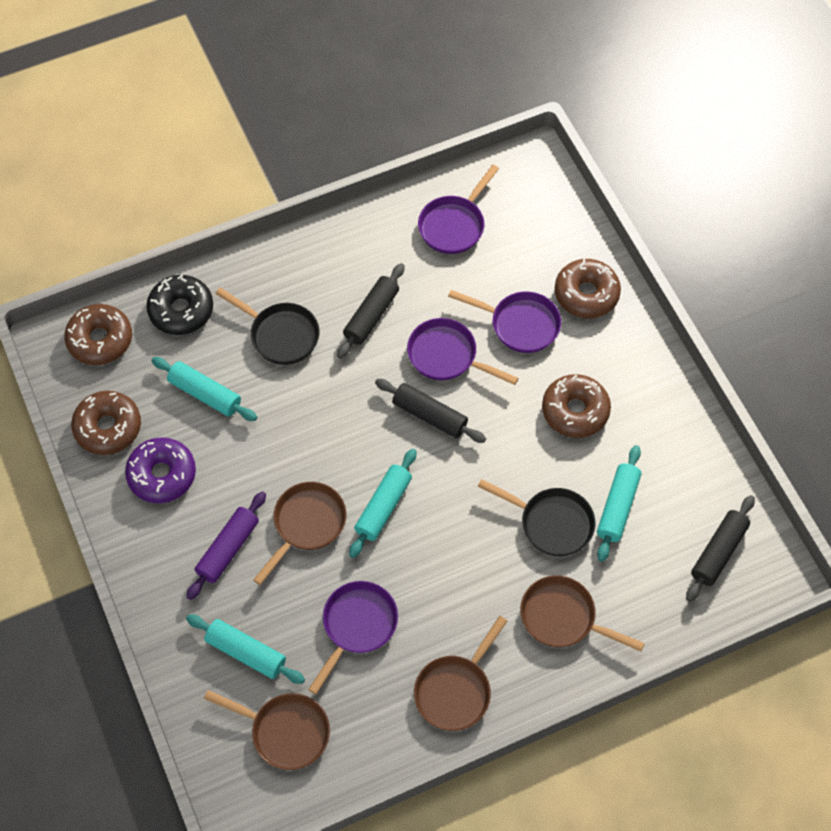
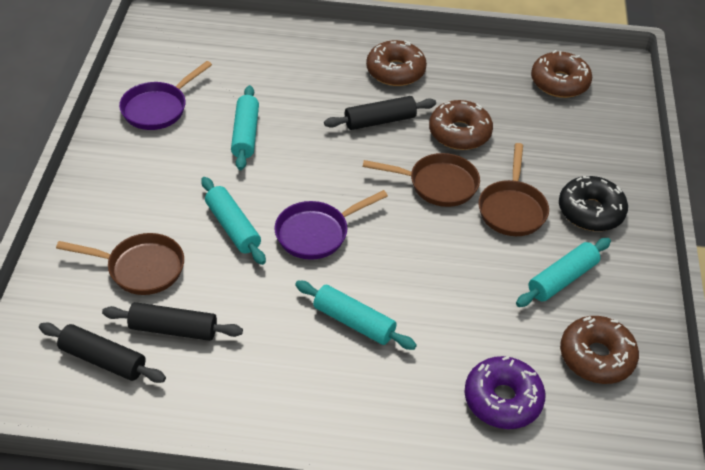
black pan: [215,287,320,365] [478,479,595,556] = 2 -> none = 0
brown pan: [204,690,330,770] [253,482,346,585] [414,616,507,731] [520,576,645,652] = 4 -> [56,233,184,295] [363,153,480,207] [478,143,549,236] = 3
purple pan: [308,581,398,694] [407,318,519,385] [418,165,499,254] [448,290,561,353] = 4 -> [119,61,212,130] [274,190,388,260] = 2
purple rolling pin: [186,491,266,600] = 1 -> none = 0

